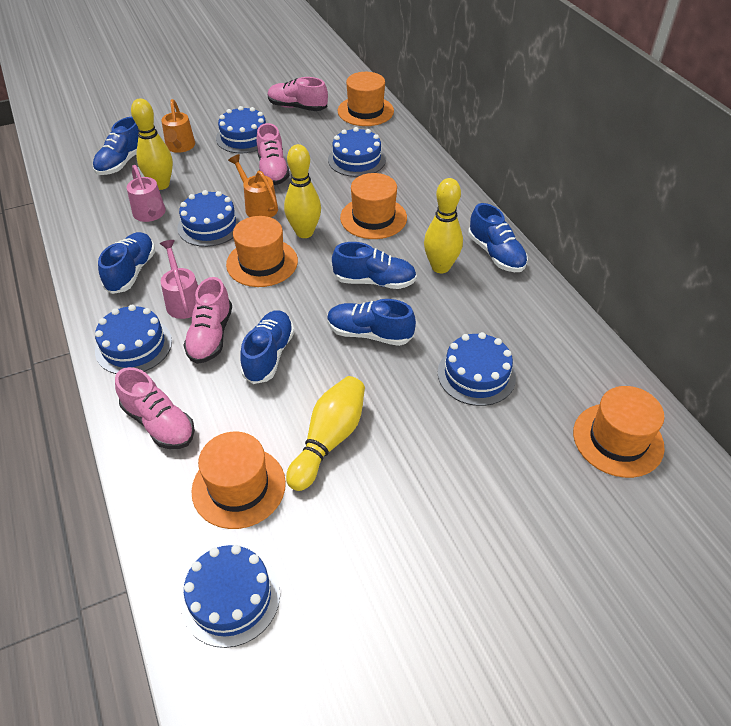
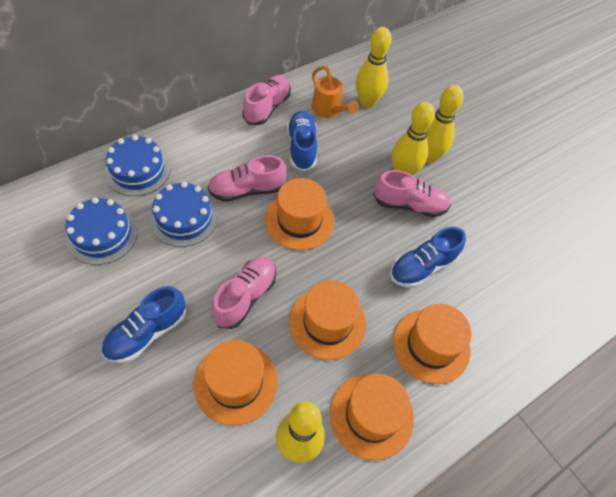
blue cake: [95,305,172,374] [177,190,242,247] [181,545,280,648] [216,106,266,153] [328,127,386,177] [438,332,516,406] = 6 -> [65,197,138,265] [105,135,171,196] [150,182,218,247] = 3
blue shoe: [93,117,139,175] [98,232,155,294] [240,310,294,384] [327,299,416,346] [332,242,417,289] [468,203,528,272] = 6 -> [101,286,186,363] [287,111,317,171] [390,227,466,288] = 3
orange watering can: [161,99,195,153] [228,154,278,217] = 2 -> [311,66,359,118] = 1
pink watering can: [127,165,166,222] [160,240,198,319] = 2 -> none = 0

